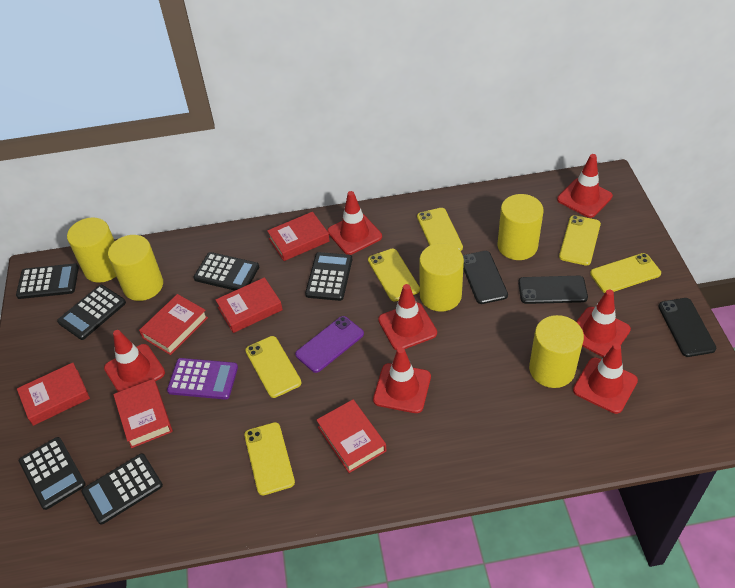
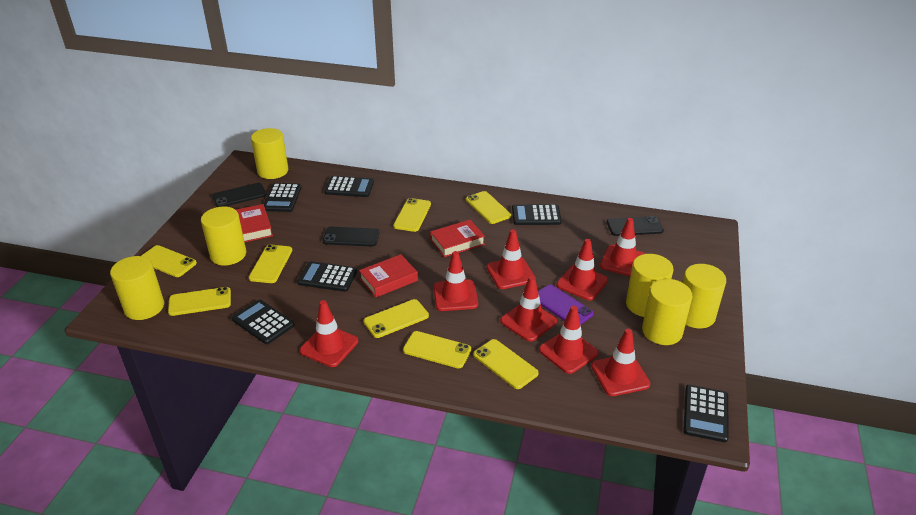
purple calculator: [167,358,238,400] = 1 -> none = 0
red book: [17,363,90,426] [113,379,173,448] [139,294,208,355] [216,277,283,333] [267,212,330,261] [316,400,387,473] = 6 -> [236,204,273,242] [359,254,418,298] [430,220,485,257] = 3
red traffic cone: [104,330,165,392] [327,191,382,255] [373,347,431,413] [378,284,437,350] [557,154,613,218] [573,343,638,414] [576,290,631,357] = 7 -> [300,300,358,367] [433,251,478,311] [487,229,536,289] [500,276,557,342] [539,306,599,374] [556,239,608,300] [591,329,650,396] [600,218,645,276] = 8
yellow cylinder: [67,217,116,283] [108,235,163,301] [419,243,464,312] [497,194,544,260] [529,315,584,388] = 5 -> [110,256,164,320] [201,207,246,266] [251,128,288,179] [626,254,674,317] [642,279,692,345] [682,264,726,328] = 6
yellow phone: [244,422,295,496] [245,336,302,398] [368,249,420,302] [417,208,463,251] [559,215,601,266] [590,253,661,293] = 6 -> [141,245,197,277] [168,287,231,316] [249,244,292,283] [364,299,429,338] [393,198,431,232] [403,331,471,368] [466,191,511,224] [473,339,539,389] = 8

